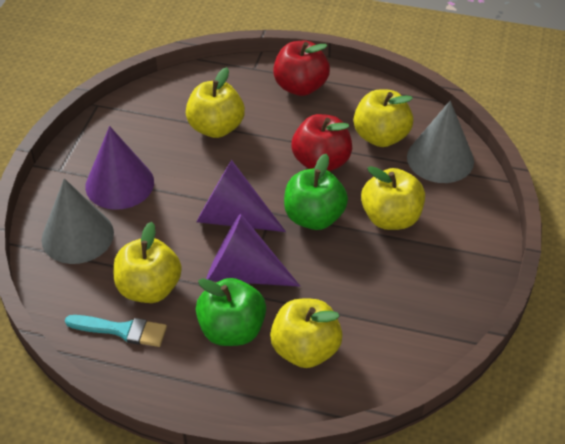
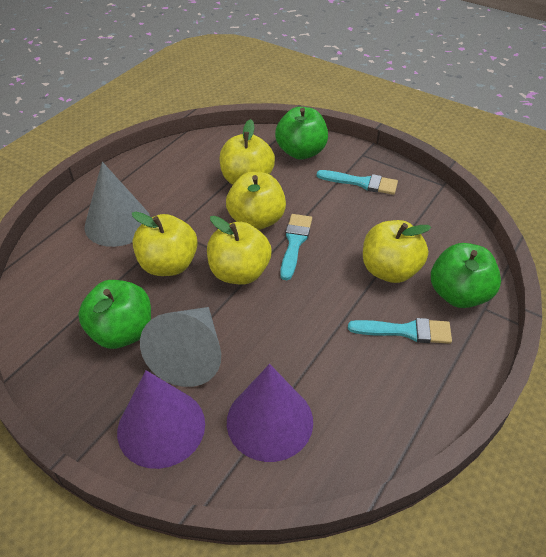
green apple: [196,278,266,346] [284,154,348,230] = 2 -> [78,280,151,349] [275,107,328,160] [431,243,501,308] = 3
purple cone: [85,126,154,210] [196,160,286,232] [206,213,300,287] = 3 -> [117,370,205,469] [227,364,313,462] = 2
red apple: [273,41,330,96] [291,114,352,171] = 2 -> none = 0
turquoise brush: [65,315,167,347] = 1 -> [280,214,312,280] [317,170,398,195] [348,318,452,344] = 3

